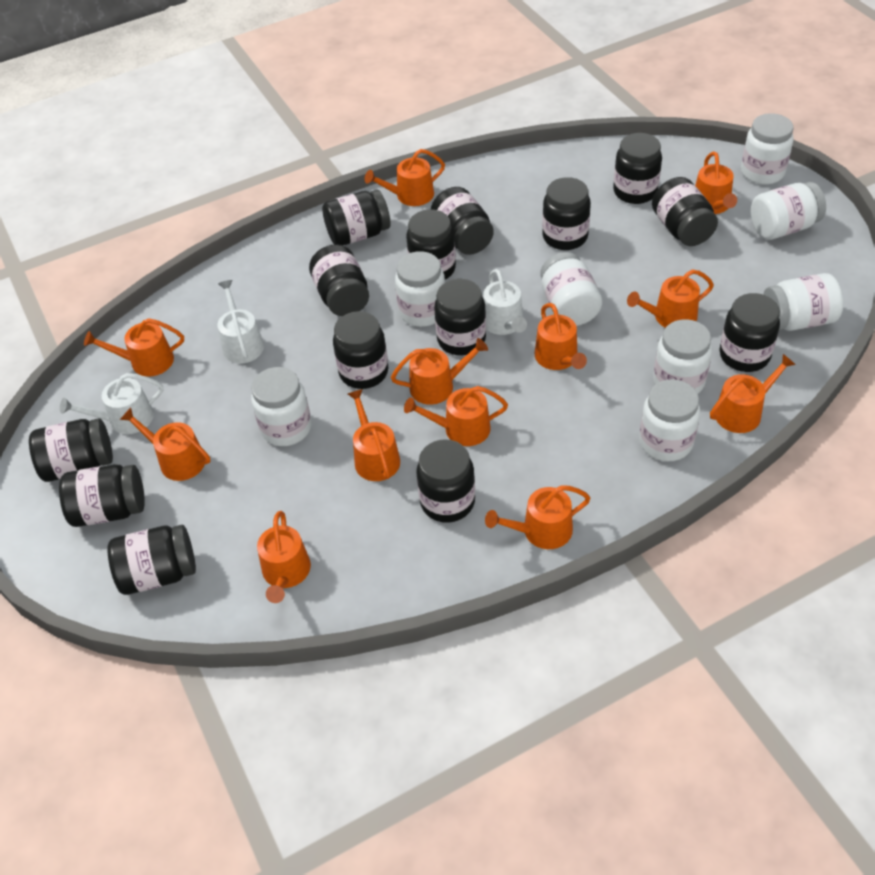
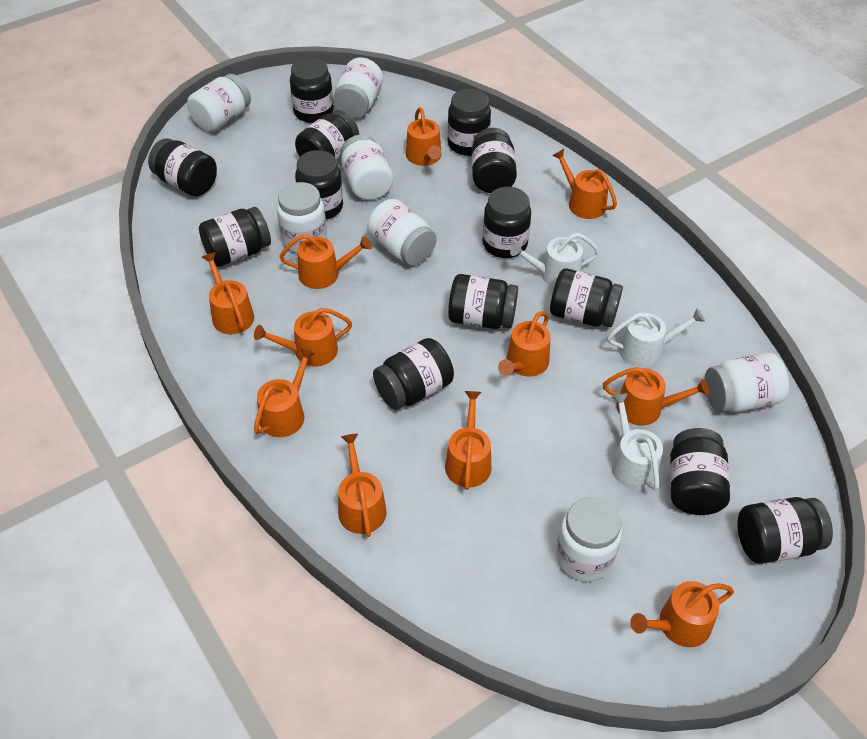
black jar: [29,418,113,482] [59,464,145,527] [108,525,196,595] [309,244,369,316] [322,190,391,245] [333,311,388,389] [406,209,456,280] [416,439,475,523] [431,187,494,255] [434,279,486,355] [542,177,591,250] [613,133,662,204] [652,177,718,246] [720,293,780,372] = 14 -> [148,138,217,196] [199,207,271,267] [290,57,334,123] [295,110,359,160] [295,150,343,220] [373,338,454,410] [447,89,491,156] [448,274,518,329] [471,128,517,193] [482,187,531,258] [550,269,623,327] [670,428,730,515] [737,497,833,564] = 13
orange watering can: [84,318,184,377] [120,408,210,481] [257,511,311,603] [348,389,400,481] [364,149,445,206] [391,338,488,405] [404,386,508,446] [485,485,590,549] [535,303,587,370] [627,270,714,328] [695,152,737,214] [710,354,796,433] = 12 -> [202,252,254,334] [254,308,352,366] [254,348,316,437] [279,234,372,289] [338,434,387,537] [406,107,441,166] [445,391,492,490] [498,311,551,377] [552,149,617,219] [603,367,709,426] [630,581,734,647] = 11
white jar: [251,367,312,446] [395,251,445,327] [540,252,602,326] [639,379,700,461] [653,319,712,394] [741,113,794,185] [751,182,826,240] [763,273,844,331] = 8 -> [187,74,251,132] [277,182,327,253] [333,57,383,118] [340,135,394,200] [367,199,437,265] [556,497,622,582] [704,353,789,413] = 7

